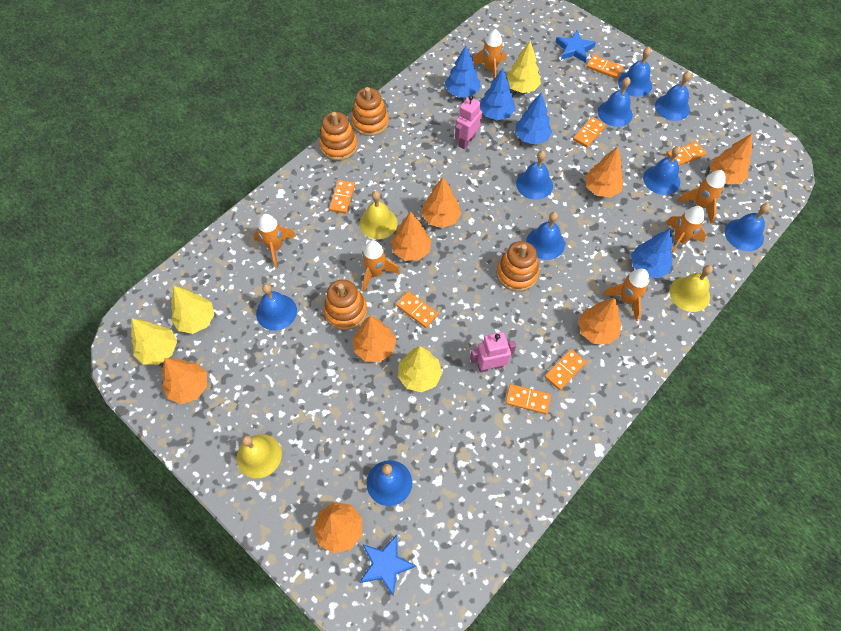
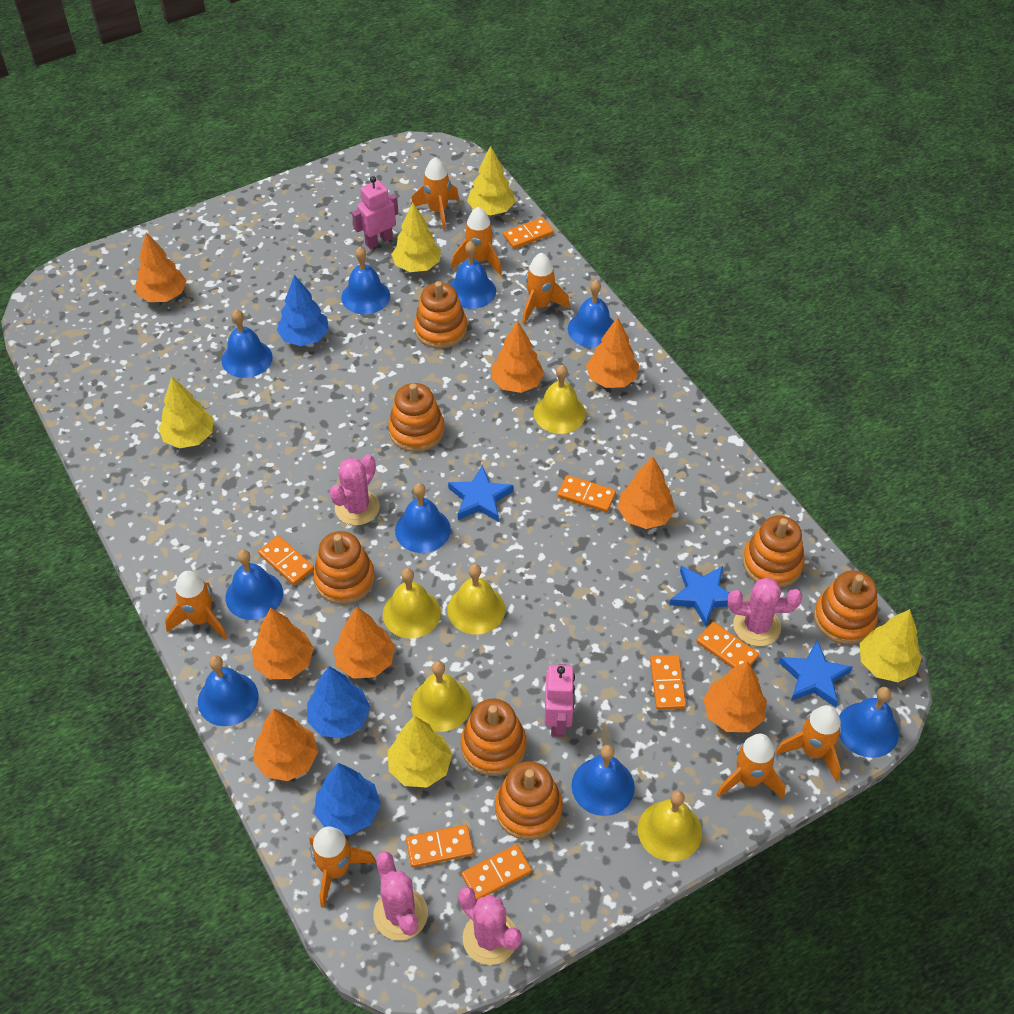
blue star: [360,535,416,597] [555,30,596,63] = 2 -> [448,465,513,522] [669,566,729,627] [779,641,852,707] = 3
blue tree: [445,45,480,97] [480,68,516,120] [515,93,552,145] [631,229,673,278] = 4 -> [277,275,329,346] [307,666,370,738] [314,763,381,835] = 3
orange rocket: [253,214,296,268] [362,240,400,292] [473,29,506,80] [602,268,649,321] [666,206,706,254] [677,170,726,224] = 6 -> [165,571,227,640] [309,826,376,908] [411,157,459,231] [451,207,502,275] [522,253,570,324] [716,734,785,799] [775,705,842,782] = 7
orange stacking toy: [319,112,358,161] [323,280,367,330] [351,87,389,136] [496,241,539,292] = 4 -> [313,531,375,604] [388,383,445,452] [414,281,467,349] [461,699,526,776] [495,761,563,840] [743,515,805,588] [814,571,878,645] = 7
pink cactus: none = 0 -> [330,454,380,526] [373,851,428,941] [458,887,522,965] [728,577,802,646] = 4
yellow bell: [237,434,282,478] [360,191,398,239] [669,265,713,312] = 3 -> [383,568,441,639] [411,661,472,732] [447,564,505,634] [534,365,586,434] [638,790,702,862] = 5
yellow tree: [131,318,177,365] [171,286,214,334] [398,346,442,392] [507,41,541,93] = 4 -> [158,377,214,448] [388,716,452,788] [391,203,441,272] [467,146,515,215] [860,609,922,682] = 5

